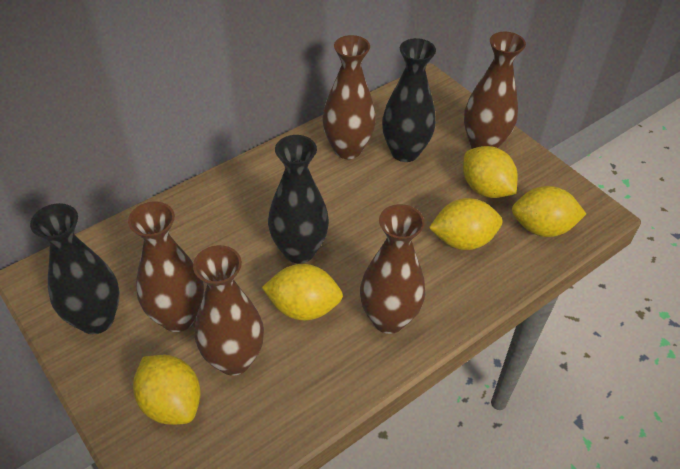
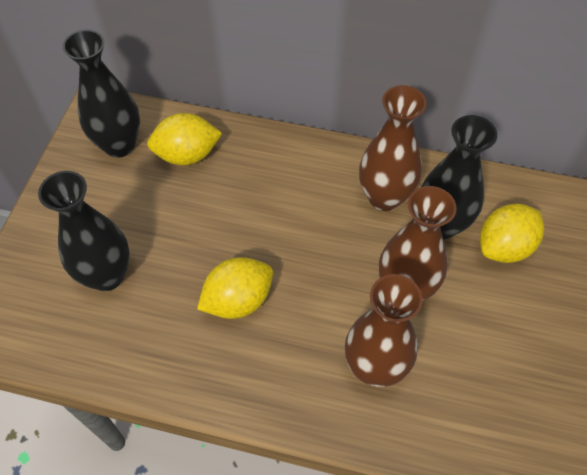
brown vase: [128,202,204,332] [193,245,264,376] [322,35,376,159] [360,204,425,334] [464,32,526,149] = 5 -> [345,274,423,387] [359,85,426,211] [379,186,457,301] = 3
yellow lemon: [133,355,201,425] [262,264,343,320] [429,198,502,250] [463,146,517,198] [512,186,586,237] = 5 -> [147,113,222,166] [197,257,273,319] [480,204,544,263] = 3

